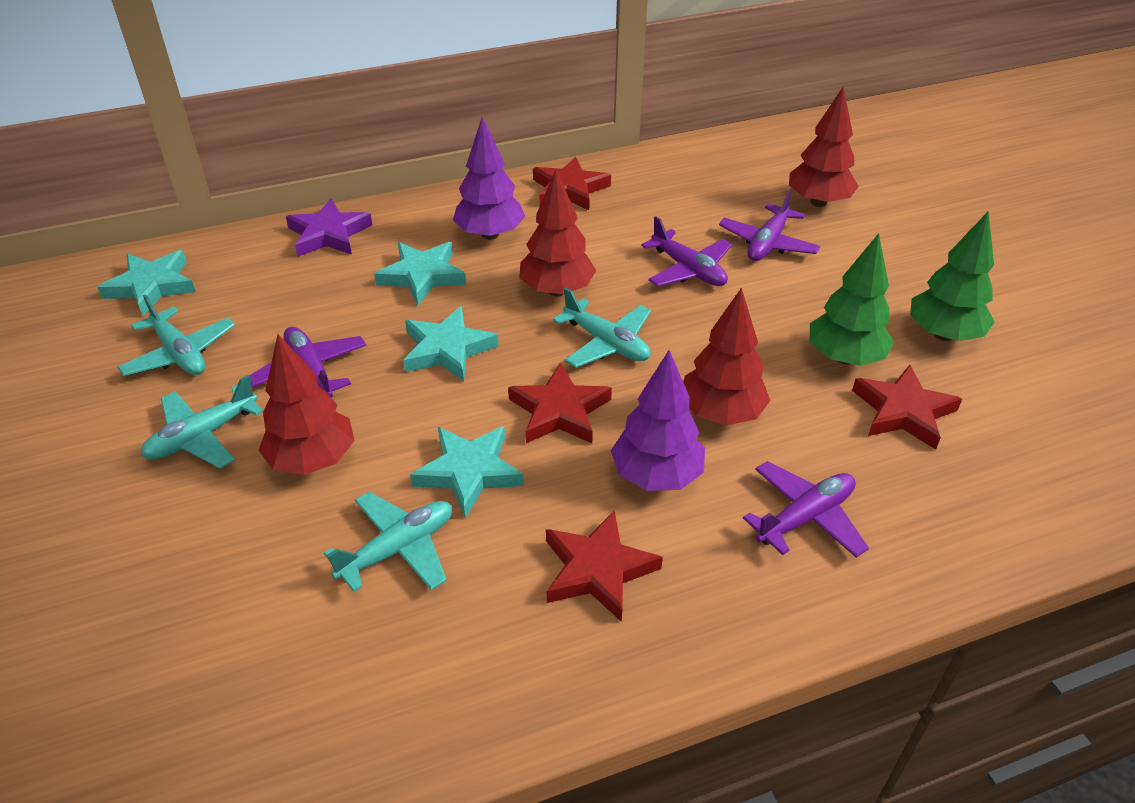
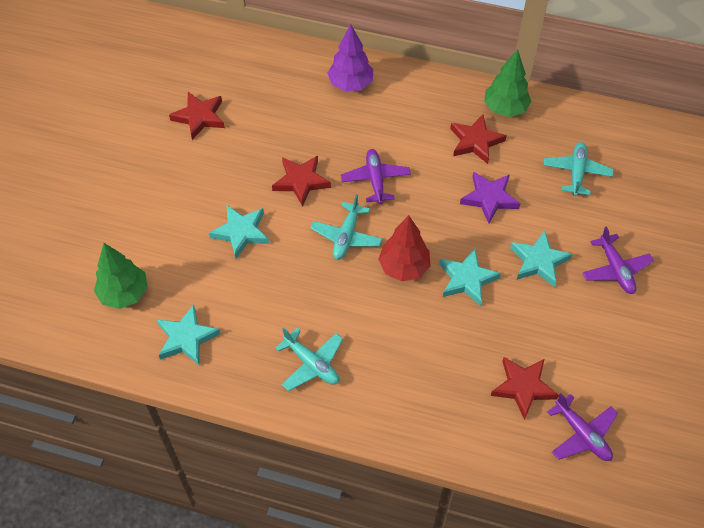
purple plane: [249,327,366,398] [641,216,732,286] [719,189,820,261] [743,461,869,558] = 4 -> [341,149,411,204] [547,393,618,461] [583,226,654,294] = 3
purple tree: [453,117,525,240] [611,350,705,491] = 2 -> [327,24,373,92] = 1
red tree: [259,334,354,475] [519,170,596,296] [683,287,770,425] [789,86,859,207] = 4 -> [378,215,431,282] = 1
turquoise plane: [117,294,235,376] [141,375,263,469] [324,491,452,592] [553,288,651,368] = 4 -> [276,328,343,391] [311,194,382,260] [543,142,614,196] = 3

